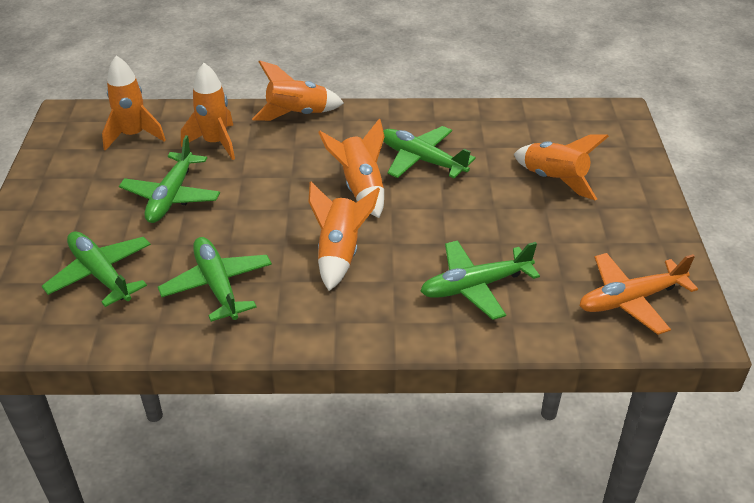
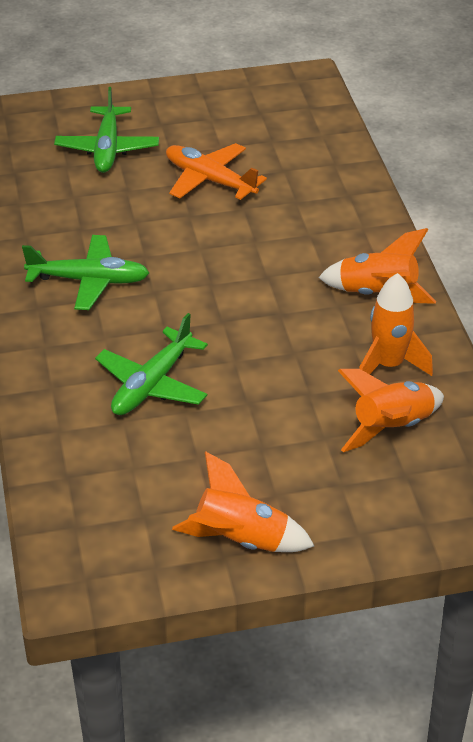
green plane: [42,231,151,307] [119,135,220,223] [158,237,272,322] [383,126,476,178] [420,240,540,320] = 5 -> [22,235,149,310] [54,87,159,173] [95,313,208,415] = 3
orange rocket: [102,56,166,151] [181,63,235,160] [252,60,344,121] [309,182,380,291] [318,118,385,218] [514,134,609,201] = 6 -> [172,451,314,552] [318,228,436,304] [338,369,444,452] [359,273,433,376] = 4

